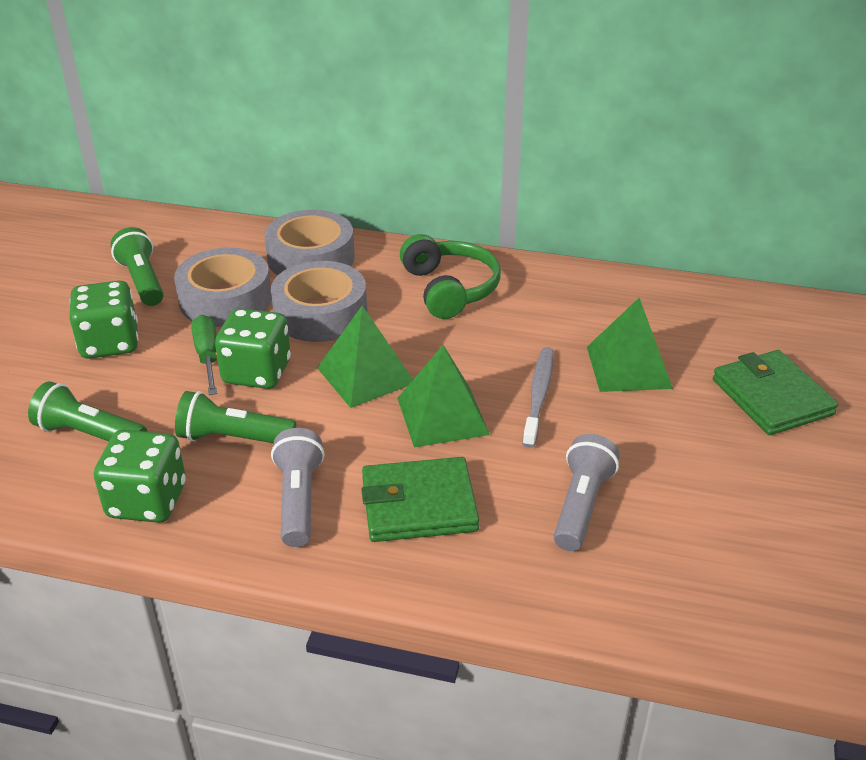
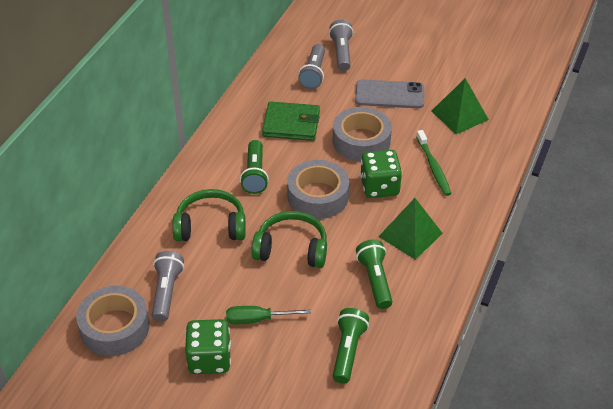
green dice: [69,281,138,359] [94,430,186,523] [215,308,291,389] = 3 -> [185,319,231,374] [360,150,402,198] = 2
green headphones: [400,234,501,319] = 1 -> [172,189,246,241] [252,211,327,268] = 2
green pyramid: [317,306,413,408] [397,345,490,447] [587,298,673,392] = 3 -> [378,198,443,259] [432,78,489,134] = 2
green toothbrush: none = 0 -> [416,130,451,196] = 1
green wallet: [361,457,479,542] [713,350,838,435] = 2 -> [262,101,320,141] = 1
grey flashlight: [271,428,325,547] [554,434,620,551] = 2 -> [152,251,184,322] [298,44,325,89] [329,20,353,71] = 3
grey phone: none = 0 -> [355,79,424,108] = 1
grey toothbrush: [522,347,553,448] = 1 -> none = 0

